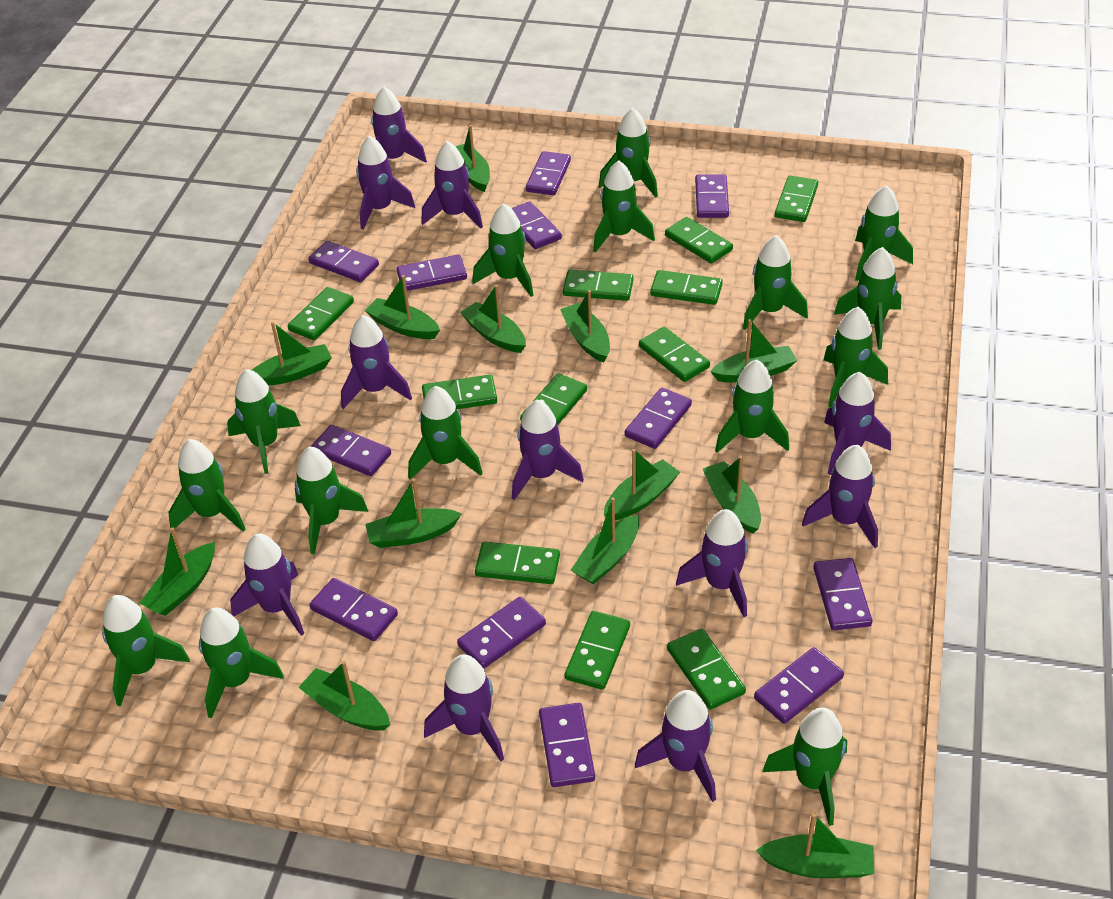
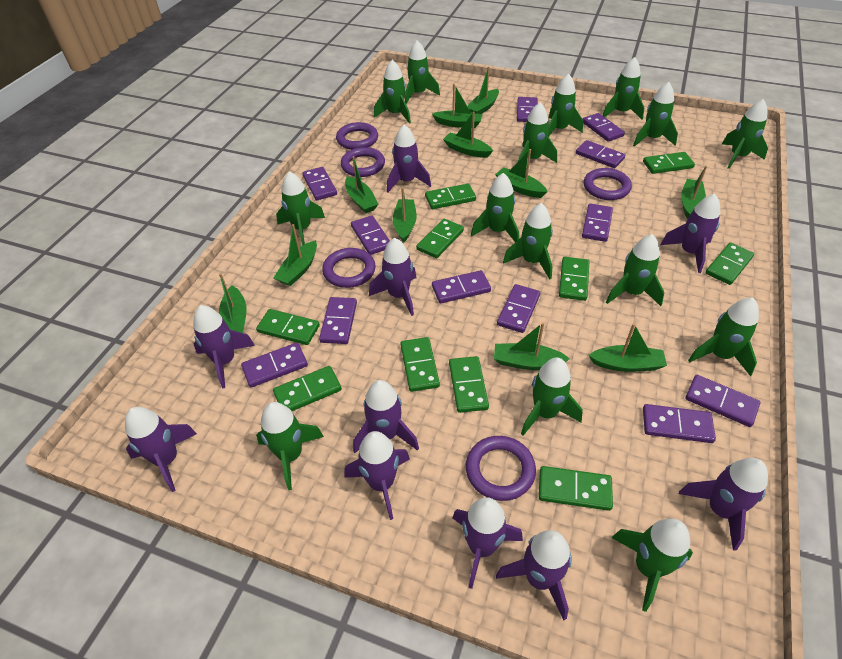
green boat: [139,527,215,616] [252,322,332,386] [298,661,390,731] [364,275,440,339] [365,478,462,548] [455,125,490,192] [460,285,526,353] [560,290,610,363] [571,497,639,585] [604,449,680,520] [703,456,761,534] [710,319,797,383] [756,813,874,878] = 13 -> [219,273,246,333] [273,224,317,286] [345,156,378,213] [393,187,416,242] [432,84,482,128] [443,112,493,158] [467,66,499,114] [494,322,570,370] [495,149,548,198] [589,323,667,372] [681,166,707,219] = 11
green domino: [288,287,354,340] [422,375,497,409] [475,542,560,584] [520,373,587,425] [563,270,633,301] [565,611,630,690] [639,327,710,382] [650,270,723,305] [665,217,733,264] [667,628,746,709] [775,176,818,222] = 11 -> [256,309,320,345] [273,366,342,411] [400,337,440,392] [416,219,464,258] [425,184,476,209] [449,356,489,413] [539,466,613,511] [559,257,589,301] [643,152,695,174] [706,243,754,285] = 10
purple ring: none = 0 -> [322,248,376,288] [336,122,378,150] [341,147,385,177] [466,436,536,501] [584,168,632,200] = 5
purple rocket: [230,534,304,636] [341,315,412,409] [356,136,415,230] [371,87,427,163] [421,141,483,228] [424,654,504,761] [512,399,584,500] [635,690,716,802] [676,509,748,617] [802,445,878,548] [824,372,891,475] = 11 -> [125,407,197,492] [193,305,255,389] [344,431,410,520] [353,380,419,453] [369,238,417,316] [387,125,431,192] [453,497,523,589] [496,530,572,621] [660,193,720,273] [679,458,768,551] = 10

